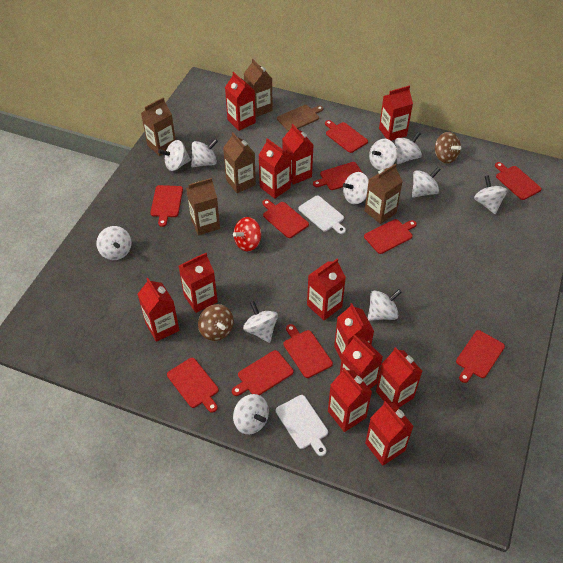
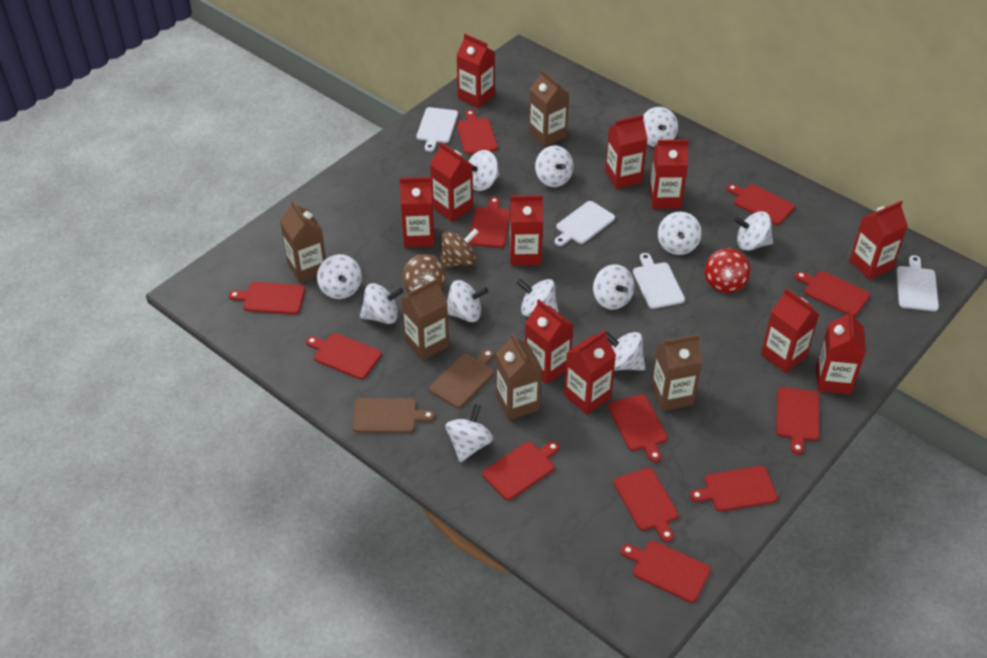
brown cutting board: [277,105,324,131] = 1 -> [352,398,435,433] [429,349,494,408] = 2
red carton: [138,278,180,342] [179,253,218,313] [225,72,256,131] [259,138,291,199] [282,124,313,185] [307,259,346,320] [328,368,372,432] [334,303,374,360] [340,335,383,389] [365,401,414,466] [376,347,422,408] [379,86,413,141] = 12 -> [400,177,434,247] [430,142,473,222] [457,34,495,108] [510,195,543,266] [525,299,573,384] [564,330,616,415] [605,115,648,189] [649,140,689,209] [761,288,819,373] [816,310,866,395] [849,201,908,280] = 11
red cutting board: [150,185,183,227] [167,358,219,413] [232,350,294,396] [262,199,309,238] [283,324,333,378] [313,162,363,190] [325,120,368,153] [364,219,417,254] [456,330,505,383] [495,162,541,200] = 10 -> [229,282,305,314] [306,333,382,379] [457,110,498,154] [469,197,510,248] [482,441,560,500] [608,394,668,462] [614,468,679,542] [621,541,711,603] [690,466,778,512] [727,184,795,225] [776,387,819,455] [795,271,870,317] = 12
white cutting board: [276,395,328,456] [298,195,346,234] = 2 -> [417,107,458,152] [555,201,615,246] [633,253,685,309] [896,255,939,311] = 4
white spinning top: [96,226,132,260] [158,140,191,171] [191,139,218,167] [233,394,269,435] [243,301,278,343] [343,172,369,204] [368,289,402,321] [369,139,397,170] [395,132,422,164] [412,167,441,198] [474,175,508,214] = 11 -> [317,254,362,299] [360,283,403,324] [445,404,494,462] [447,280,488,322] [468,150,500,191] [517,279,559,316] [535,145,573,187] [593,264,634,310] [606,331,645,371] [643,107,678,147] [658,212,702,255] [734,211,773,251] = 12

